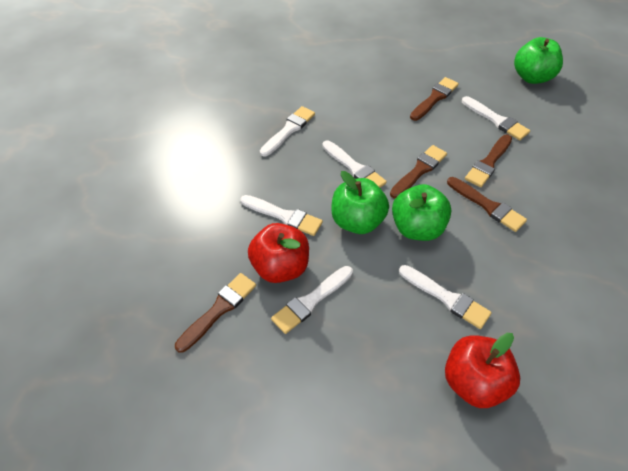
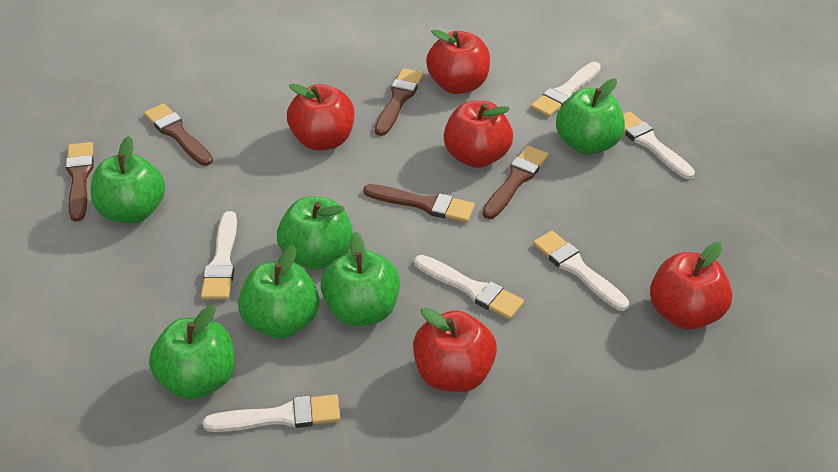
green apple: [331,171,389,234] [392,184,452,241] [514,37,563,84] = 3 -> [91,136,165,223] [149,305,235,400] [238,245,319,339] [277,197,353,270] [320,232,400,326] [556,78,625,155] = 6
red apple: [248,223,309,283] [445,333,520,408] = 2 -> [287,84,354,151] [413,308,497,392] [426,30,490,94] [444,101,513,168] [650,242,732,329] = 5

